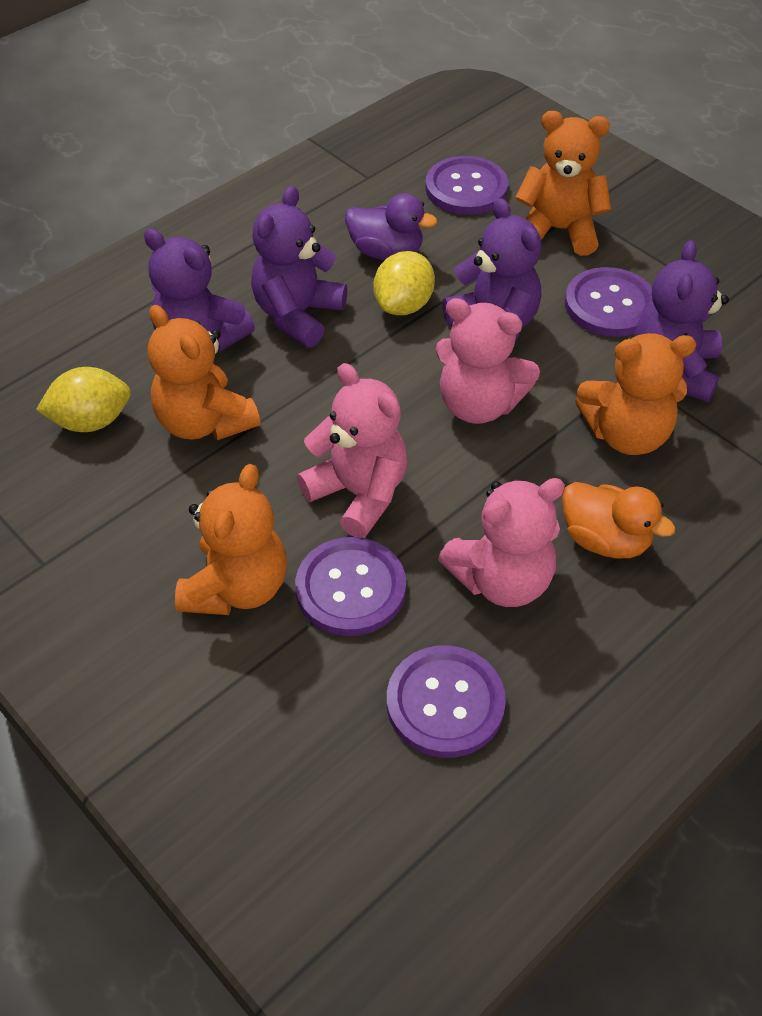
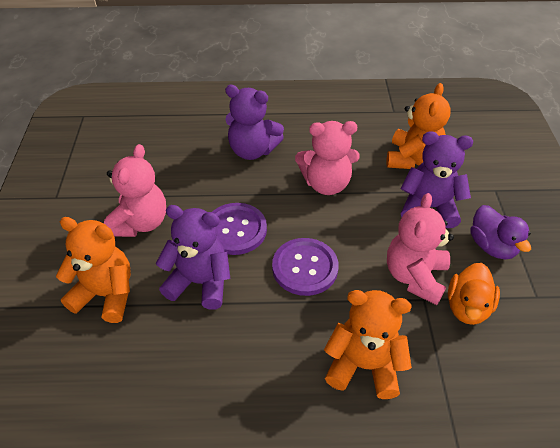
orange teddy bear: [148,305,261,440] [175,464,287,615] [515,111,611,256] [575,333,696,455] = 4 -> [56,217,131,323] [324,290,412,399] [386,83,451,169] = 3
purple button: [295,537,406,636] [387,645,506,758] [425,156,508,215] [565,267,653,337] = 4 -> [212,203,267,255] [272,238,339,296] = 2
purple teddy bear: [144,228,255,352] [251,186,347,347] [443,198,542,341] [634,240,729,402] = 4 -> [156,205,230,310] [225,85,284,160] [401,131,473,228] = 3
yellow lemon: [36,367,131,432] [373,251,435,315] = 2 -> none = 0

